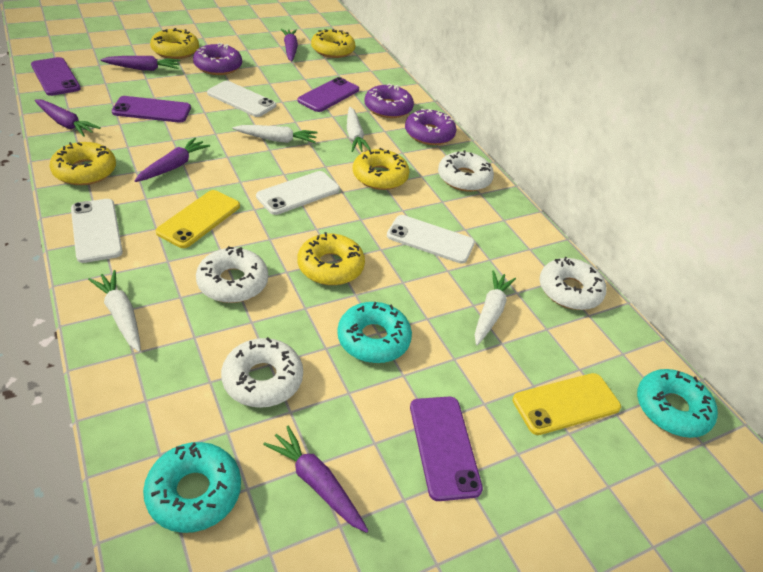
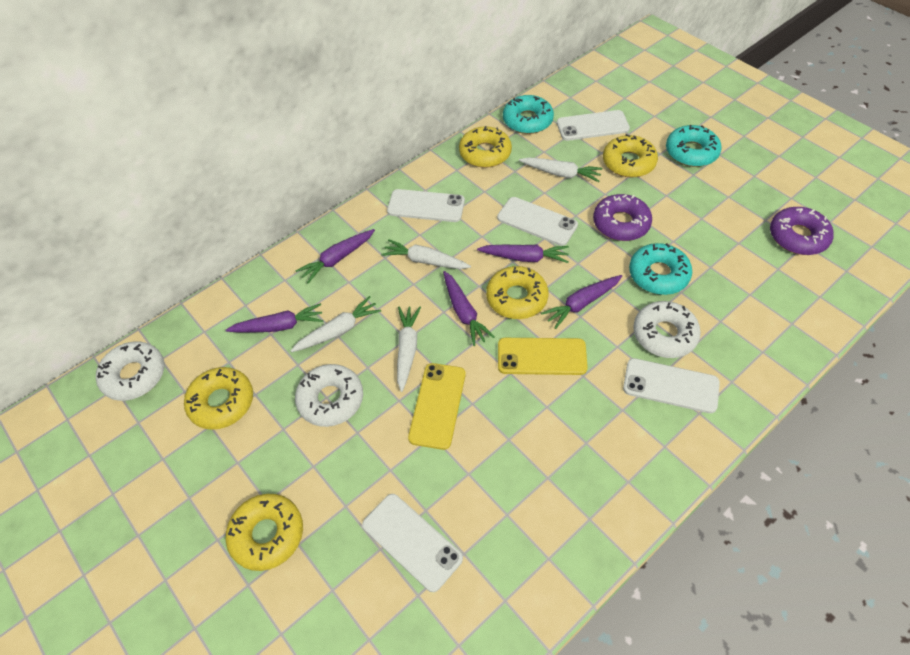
purple donut: [193,43,242,75] [364,84,414,118] [405,108,456,145] = 3 -> [593,194,652,241] [770,207,834,255] = 2
purple phone: [31,57,81,96] [112,96,191,123] [298,77,359,112] [410,397,483,501] = 4 -> none = 0
white donut: [196,246,268,303] [221,337,303,408] [438,150,494,192] [539,257,606,310] = 4 -> [96,341,164,401] [295,364,363,427] [633,301,701,358] = 3
white phone: [71,199,123,263] [207,81,276,117] [256,171,340,215] [387,215,475,264] = 4 -> [362,494,463,592] [387,189,465,222] [497,197,578,246] [557,110,630,141] [623,358,720,413] = 5

